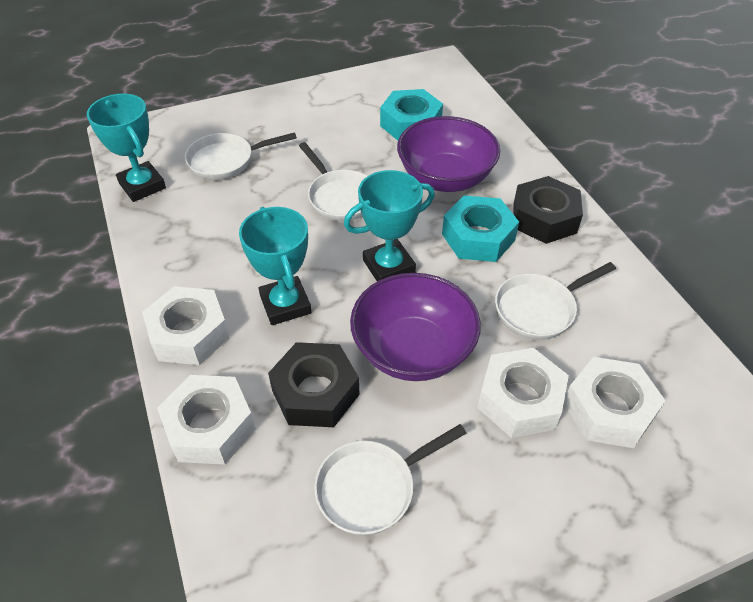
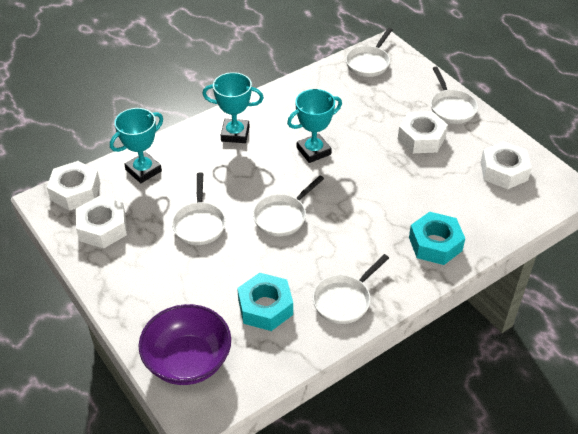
black nut: [268,342,360,427] [514,176,583,244] = 2 -> none = 0
purple bowl: [350,273,481,381] [397,116,500,192] = 2 -> [139,304,231,385] = 1
white pan: [185,132,297,180] [299,142,367,221] [314,424,467,535] [495,262,616,340] = 4 -> [172,173,226,245] [253,176,324,237] [313,254,389,324] [346,28,393,77] [431,67,478,124] = 5

